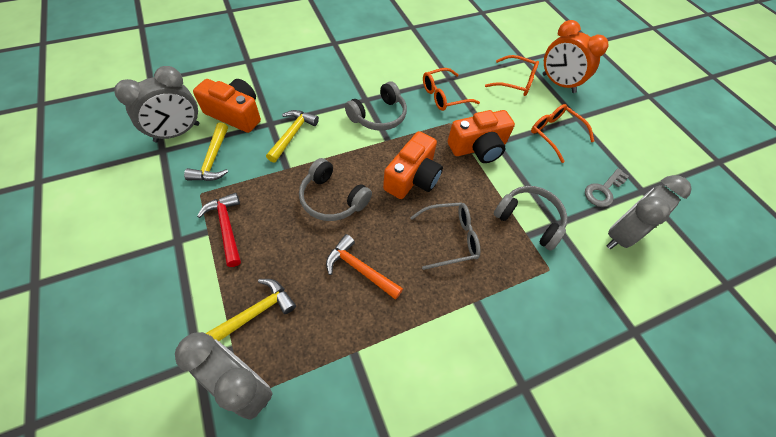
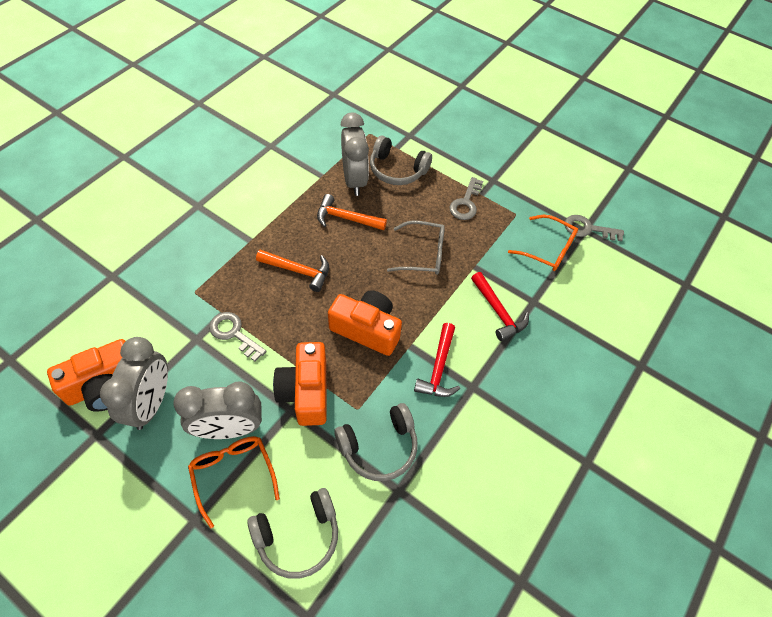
grey key: [585,168,629,207] = 1 -> [209,312,267,361] [449,177,483,220] [565,215,624,241] = 3
orange clock: [543,20,608,93] = 1 -> none = 0
orange glasses: [423,68,480,111] [485,55,539,96] [531,104,594,163] = 3 -> [188,436,280,528] [508,215,578,271] = 2
orange hammer: [326,234,403,300] = 1 -> [256,250,329,292] [317,194,387,230] = 2
red hammer: [197,193,241,267] = 1 -> [414,323,460,397] [471,272,529,341] = 2
yellow hammer: [184,122,228,181] [206,279,296,341] [266,110,319,163] = 3 -> none = 0

